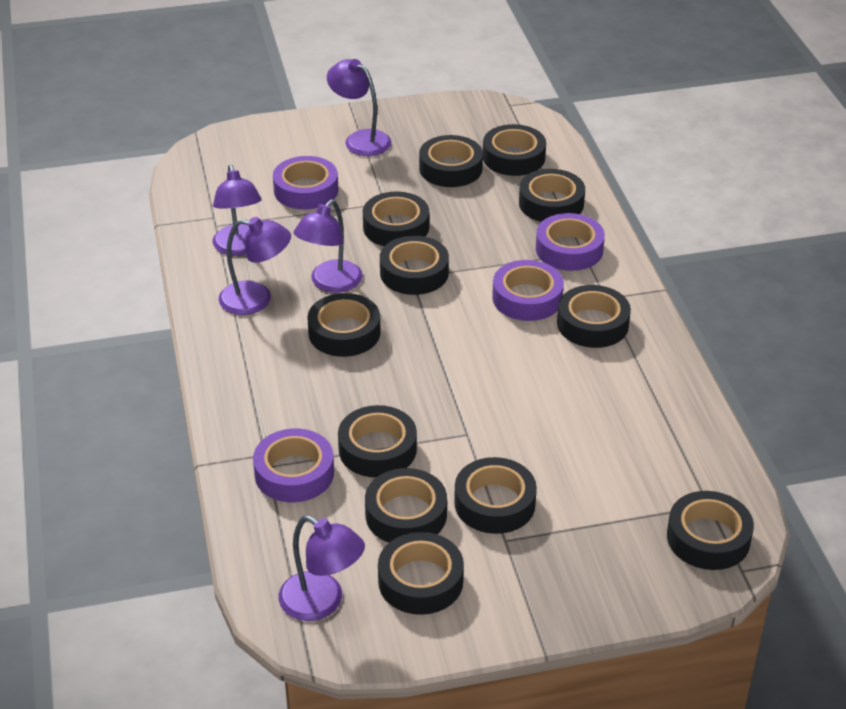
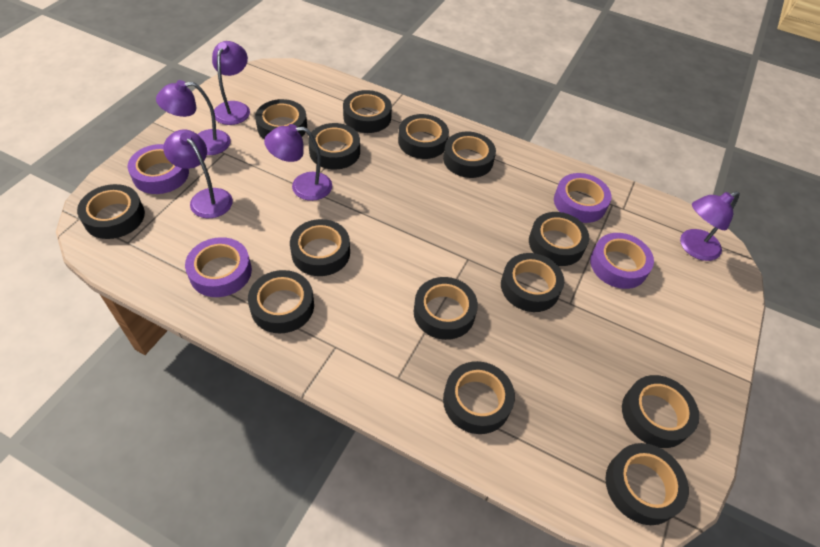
black tape: [307,293,381,357] [338,405,417,477] [363,192,429,246] [365,468,447,542] [378,532,464,615] [380,236,449,295] [419,135,483,187] [454,457,537,534] [483,124,546,176] [519,169,585,222] [557,285,631,348] [667,491,754,570] = 12 -> [77,184,145,239] [248,270,314,333] [255,99,307,139] [290,219,350,276] [308,123,360,170] [343,90,392,133] [398,114,449,159] [414,277,478,340] [443,132,496,178] [443,361,515,434] [501,253,564,312] [529,212,589,266] [606,443,689,525] [622,375,699,448] = 14

